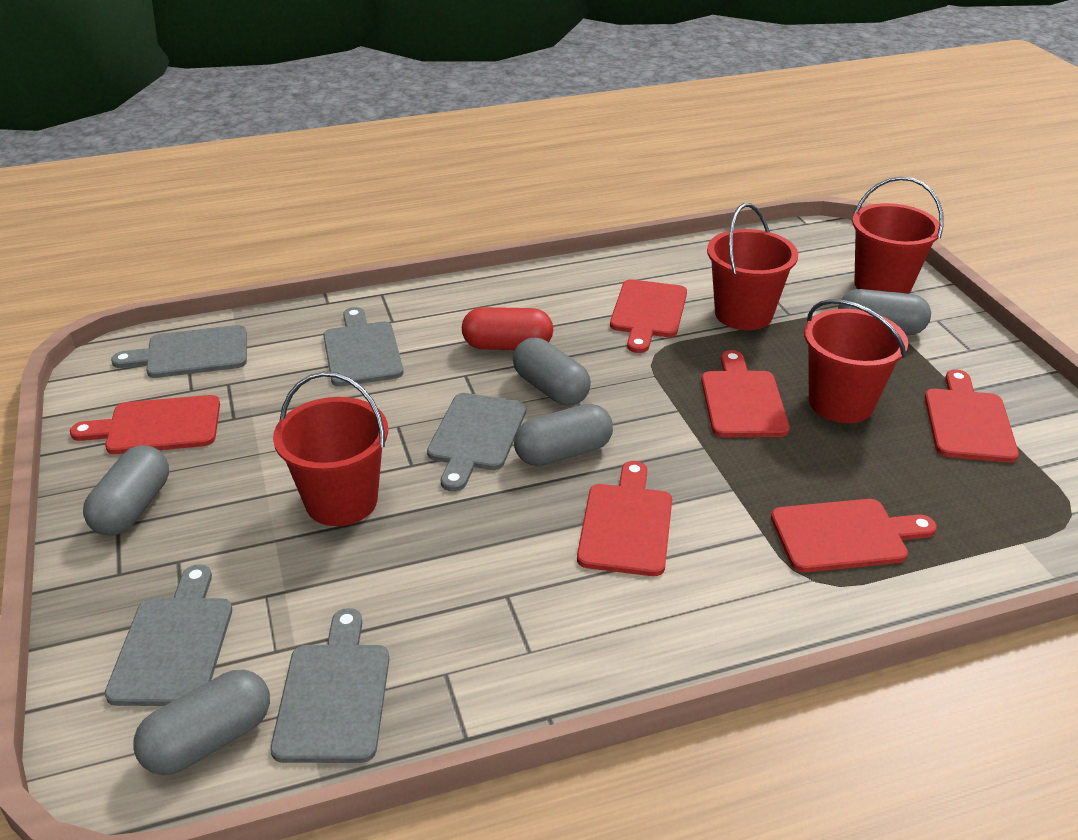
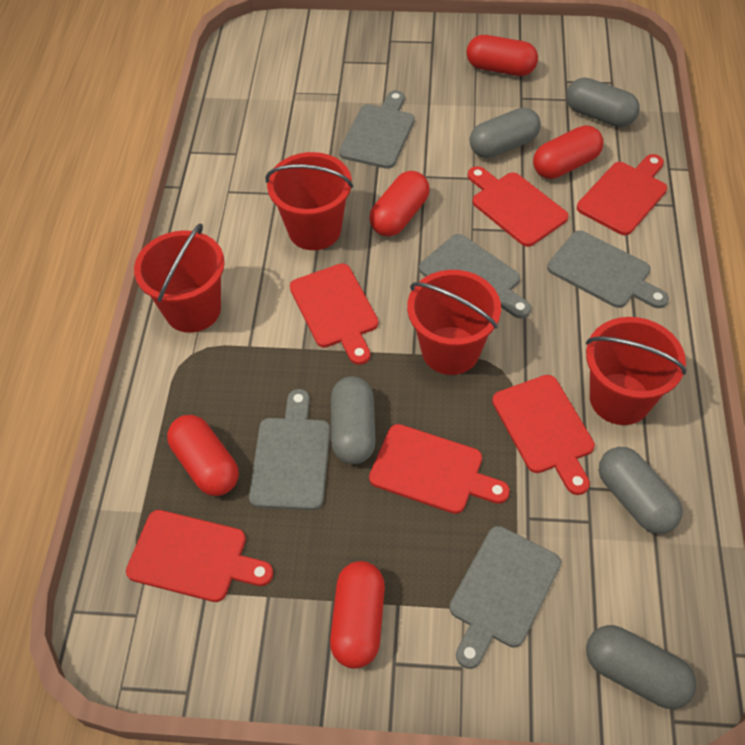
red capsule: [462,307,553,350] = 1 -> [167,415,239,496] [330,561,385,669] [369,171,430,236] [466,35,538,76] [533,125,604,179] = 5

